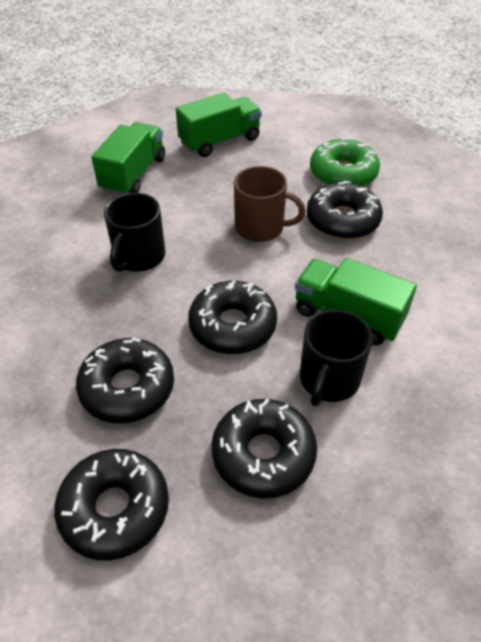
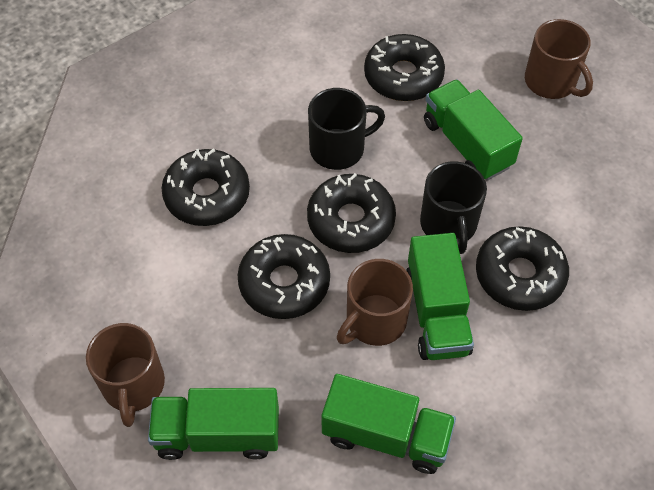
brown mug: [234,166,306,242] = 1 -> [86,323,165,427] [337,259,413,346] [525,19,593,99] = 3
green donut: [310,138,380,186] = 1 -> none = 0
green truck: [91,122,165,195] [176,92,262,157] [295,258,417,345] = 3 -> [148,388,279,460] [322,374,456,474] [406,233,474,360] [424,79,523,181] = 4

